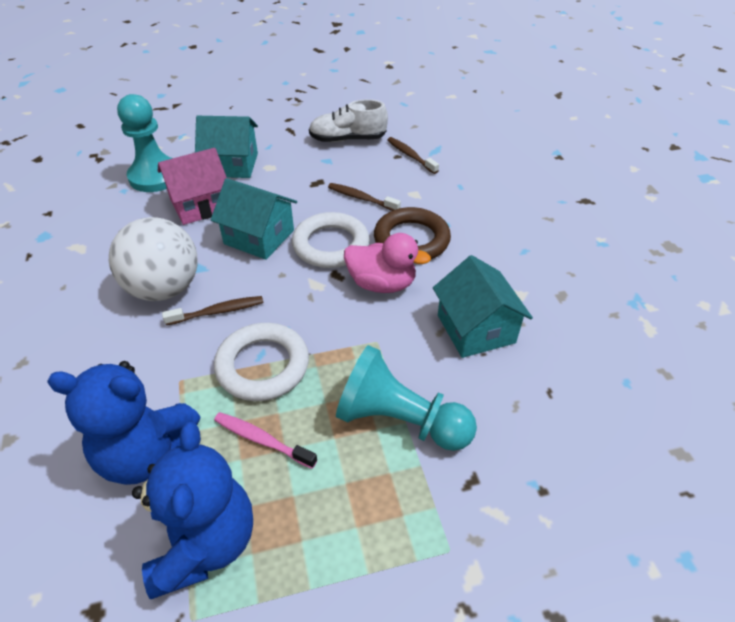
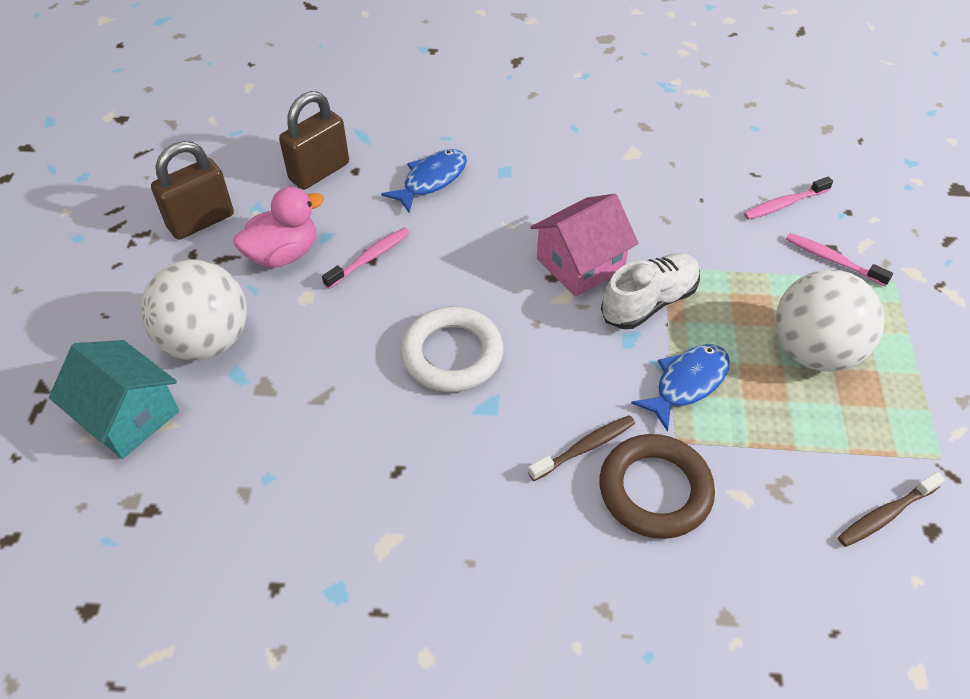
blue fish: none = 0 -> [381,149,467,213] [631,344,730,432] = 2
blue teddy bear: [47,361,201,485] [132,422,253,599] = 2 -> none = 0
brown padlock: none = 0 -> [151,141,234,240] [279,91,349,190] = 2
brown toothbrush: [162,296,263,325] [328,183,401,211] [387,137,439,174] = 3 -> [528,415,635,481] [838,472,945,547] = 2
pink toothbrush: [214,412,317,469] = 1 -> [322,228,410,289] [744,176,833,220] [786,233,893,286] = 3
turquoise house: [195,116,258,178] [211,178,297,260] [433,255,533,358] = 3 -> [49,340,179,459] = 1
turquoise pawn: [117,94,173,192] [336,345,477,451] = 2 -> none = 0
white ball: [109,217,198,301] = 1 -> [140,259,247,361] [775,270,885,372] = 2
white ring: [214,323,309,401] [292,212,369,268] = 2 -> [401,307,503,392] = 1

